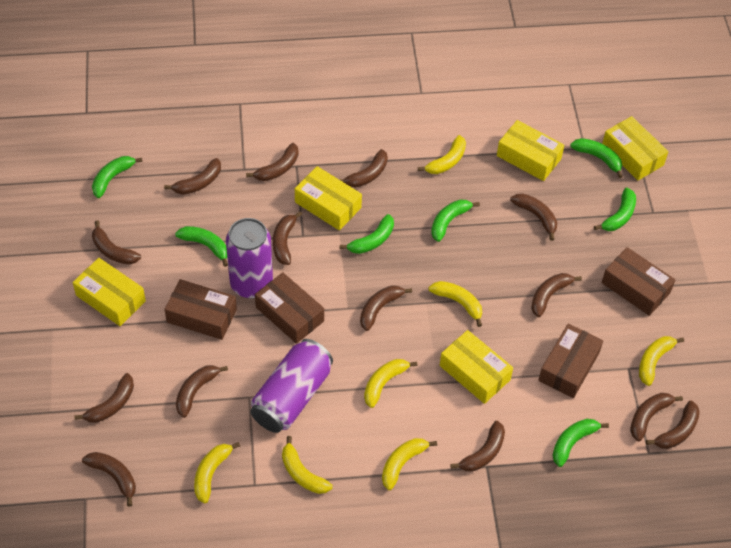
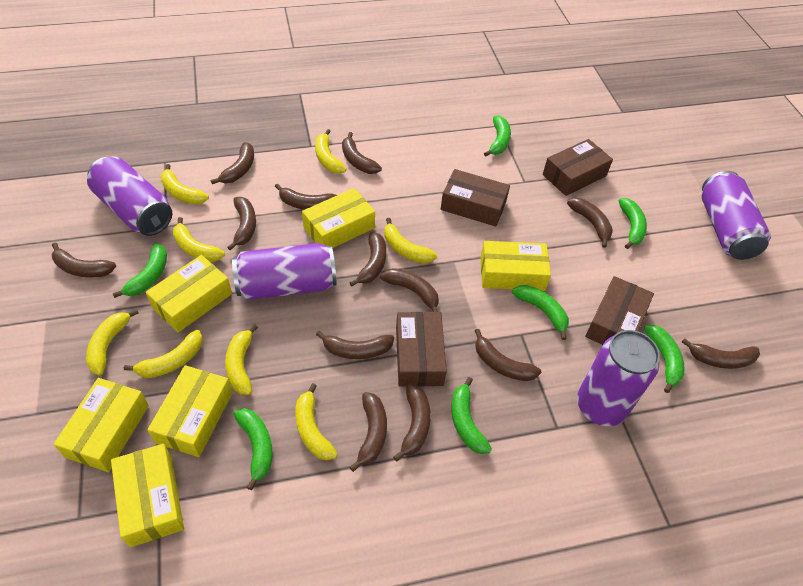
brown banana: [74,373,134,423] [82,452,136,507] [92,220,141,264] [164,158,221,195] [176,365,228,418] [246,143,299,181] [273,211,302,265] [339,149,388,188] [360,285,412,331] [450,421,505,472] [510,193,557,241] [531,273,582,317] [630,393,683,441] [646,401,700,449] = 14 -> [51,243,116,278] [211,142,254,184] [227,197,256,251] [275,184,337,210] [316,331,394,359] [342,132,382,174] [350,232,386,287] [350,392,387,472] [380,268,439,312] [393,384,431,461] [475,329,541,381] [567,198,613,248] [682,338,760,369] = 13
purple can: [226,218,273,298] [250,339,333,433] = 2 -> [87,156,172,236] [232,243,337,300] [577,330,660,426] [702,171,771,260] = 4
yellow banana: [194,442,240,503] [282,436,333,494] [364,359,418,408] [382,438,437,490] [418,135,466,174] [428,281,482,327] [639,336,684,386] = 7 -> [86,309,139,375] [124,330,203,378] [161,164,209,204] [173,217,225,262] [225,324,258,395] [295,383,337,461] [315,129,346,174] [384,218,437,263] = 8
yellow box: [73,258,146,326] [295,166,362,230] [440,330,513,404] [497,120,564,181] [602,116,668,180] = 5 -> [54,378,149,472] [111,444,184,547] [146,255,232,333] [147,365,233,457] [302,188,375,248] [480,241,551,291] = 6

